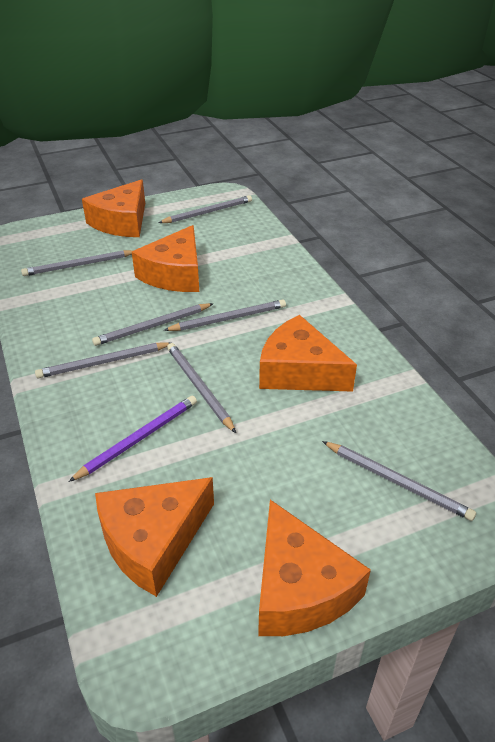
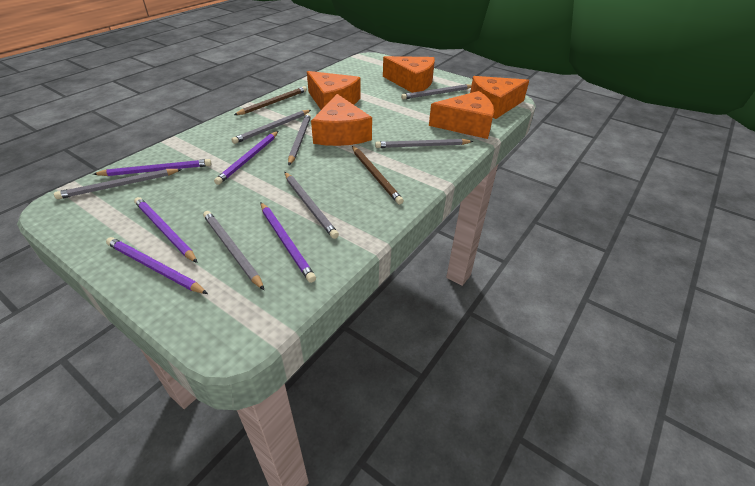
brown pencil: none = 0 -> [234,86,307,115] [352,146,404,204] = 2
purple pencil: [68,396,197,482] = 1 -> [93,159,211,176] [106,237,208,294] [134,197,198,263] [214,131,278,185] [260,202,316,283] = 5

